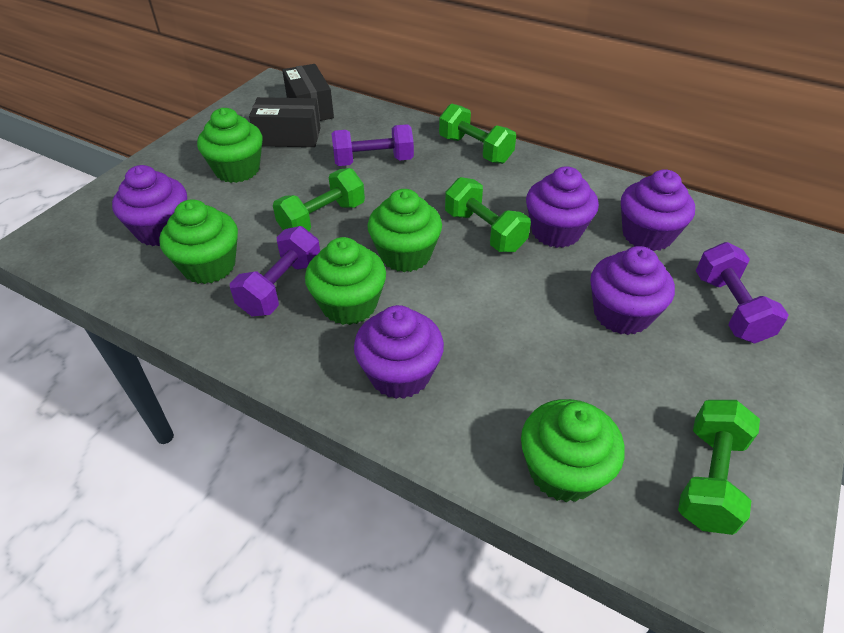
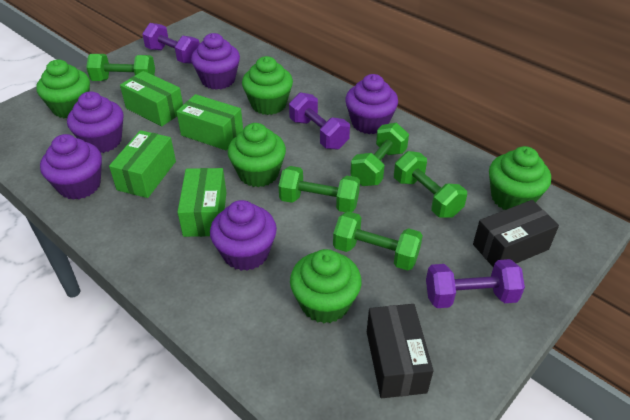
green box: none = 0 -> [109,130,176,198] [120,71,183,126] [176,94,243,150] [177,168,227,237] = 4
green dumbbell: [273,168,365,231] [439,103,516,164] [445,177,531,252] [678,400,760,535] = 4 -> [86,54,155,81] [279,166,360,212] [333,211,423,271] [350,123,409,186] [394,151,467,218] = 5

